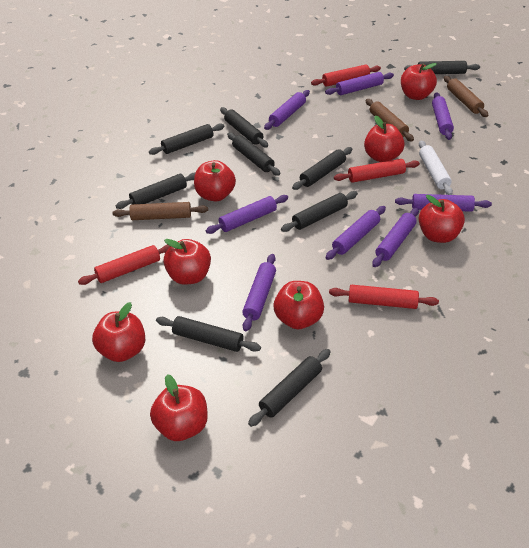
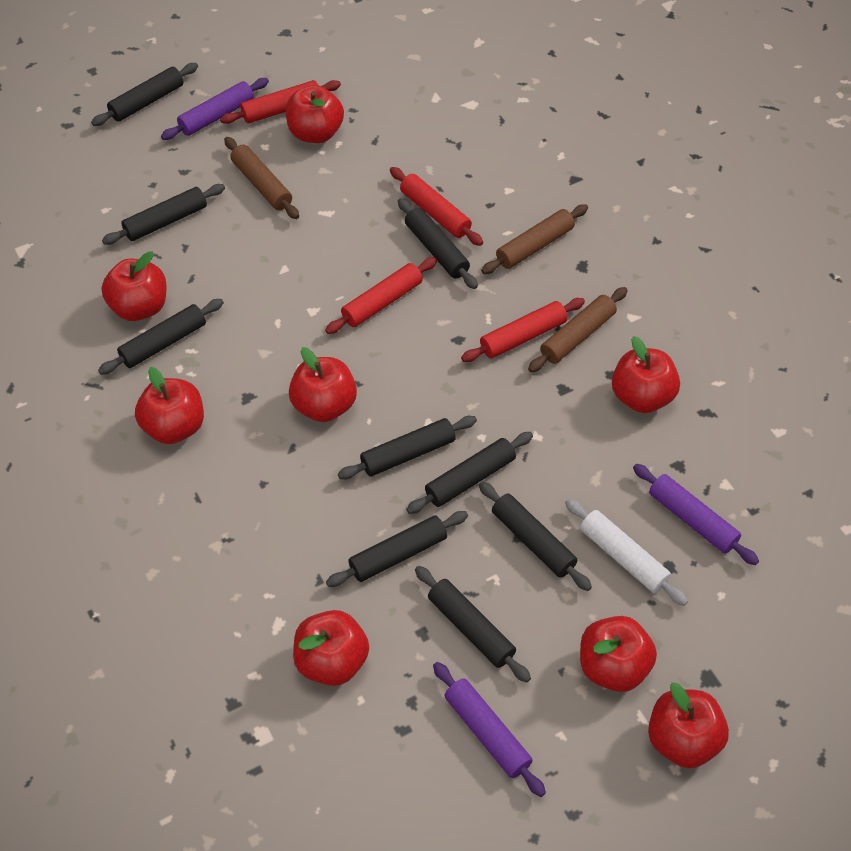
purple rolling pin: [206,195,288,234] [242,254,276,331] [264,90,310,130] [325,72,394,95] [326,206,386,260] [372,208,419,267] [395,194,492,212] [432,92,454,140] = 8 -> [161,78,269,140] [433,662,546,797] [633,464,759,565] = 3

